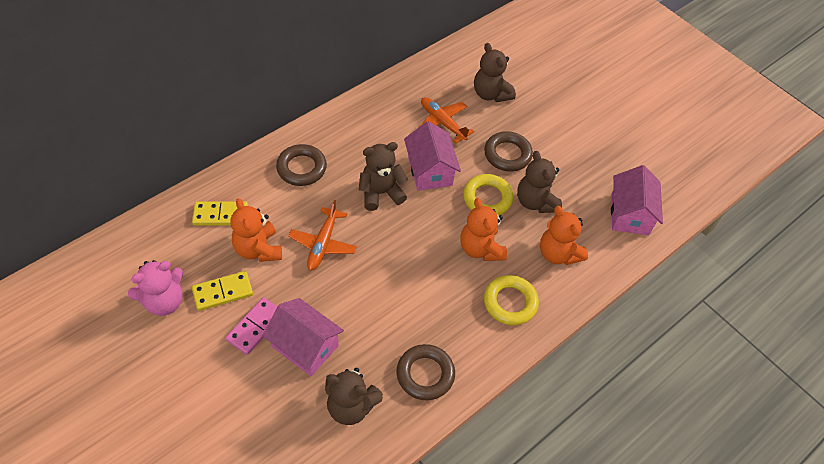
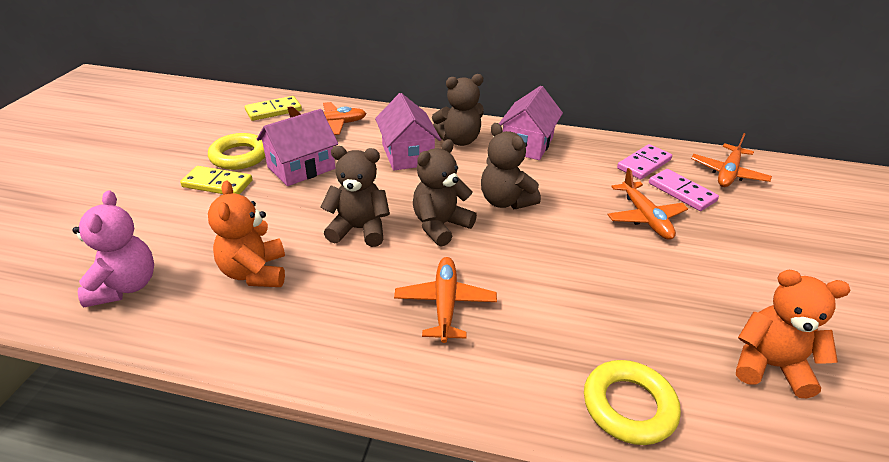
brown ring: [276,144,327,186] [396,344,455,400] [484,131,533,171] = 3 -> none = 0
orange plane: [288,200,357,271] [420,97,475,143] = 2 -> [287,102,367,135] [394,257,497,343] [607,168,688,240] [691,133,772,187] = 4
orange teddy bear: [230,198,282,262] [460,198,507,261] [540,206,588,265] = 3 -> [208,181,285,287] [736,270,850,398] = 2
pink domino: [226,297,277,355] = 1 -> [617,144,672,179] [649,169,719,211] = 2

